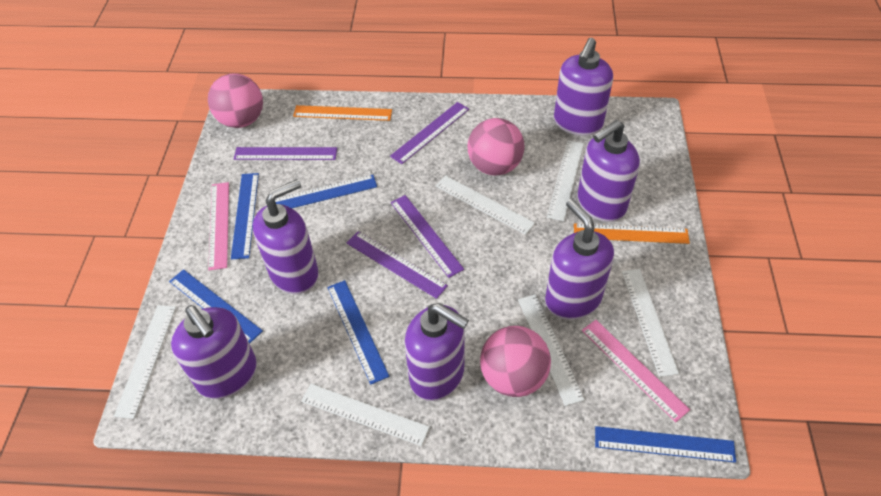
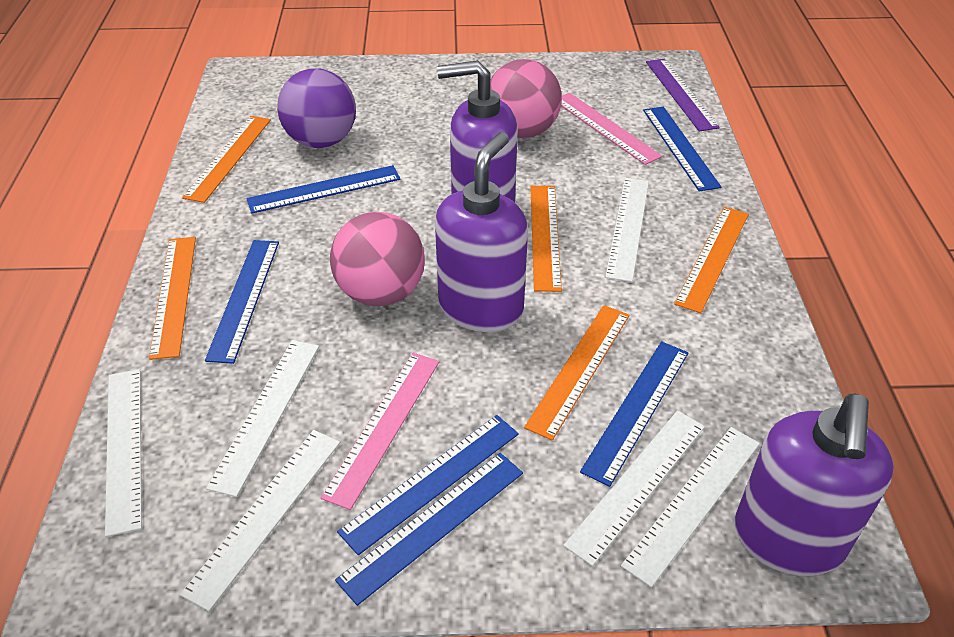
blue ruler: [169,269,263,344] [231,173,259,259] [275,175,377,208] [327,280,389,385] [595,426,736,463] = 5 -> [205,240,279,364] [246,165,400,214] [335,453,523,606] [337,415,519,555] [580,341,688,487] [643,107,721,191] = 6
orange ruler: [293,105,392,121] [574,223,690,244] = 2 -> [149,237,196,360] [182,116,271,203] [524,305,630,441] [530,186,562,292] [674,207,749,313] = 5
pink ball: [208,73,263,128] [468,118,525,176] [480,326,551,397] = 3 -> [330,211,425,306] [490,59,562,138] = 2
purple ball: none = 0 -> [277,68,356,148] = 1
purple ruler: [234,147,337,160] [347,232,448,299] [390,102,469,164] [391,195,464,278] = 4 -> [646,59,720,132] = 1
purple soap dispenser: [171,305,257,399] [253,179,319,294] [404,303,469,401] [545,199,614,320] [554,38,613,136] [577,120,640,222] = 6 -> [435,132,528,332] [437,60,518,202] [734,394,894,576] = 3

